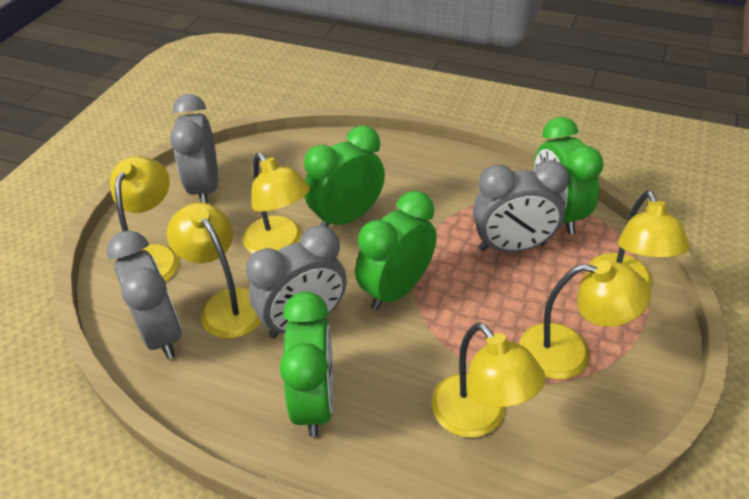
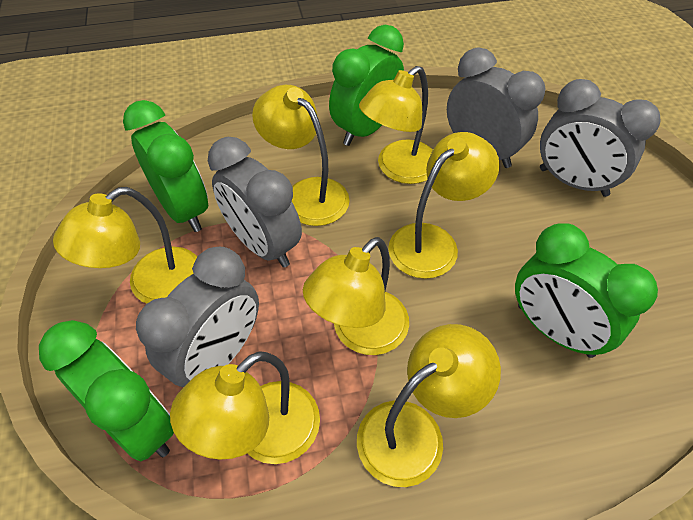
yellow lamp: [110,156,179,282] [167,202,261,338] [243,153,310,254] [432,323,546,438] [520,261,651,379] [587,190,690,288] = 6 -> [53,187,197,303] [170,351,320,464] [252,85,350,226] [303,237,409,355] [357,324,501,487] [359,66,433,184] [388,132,500,279] = 7

